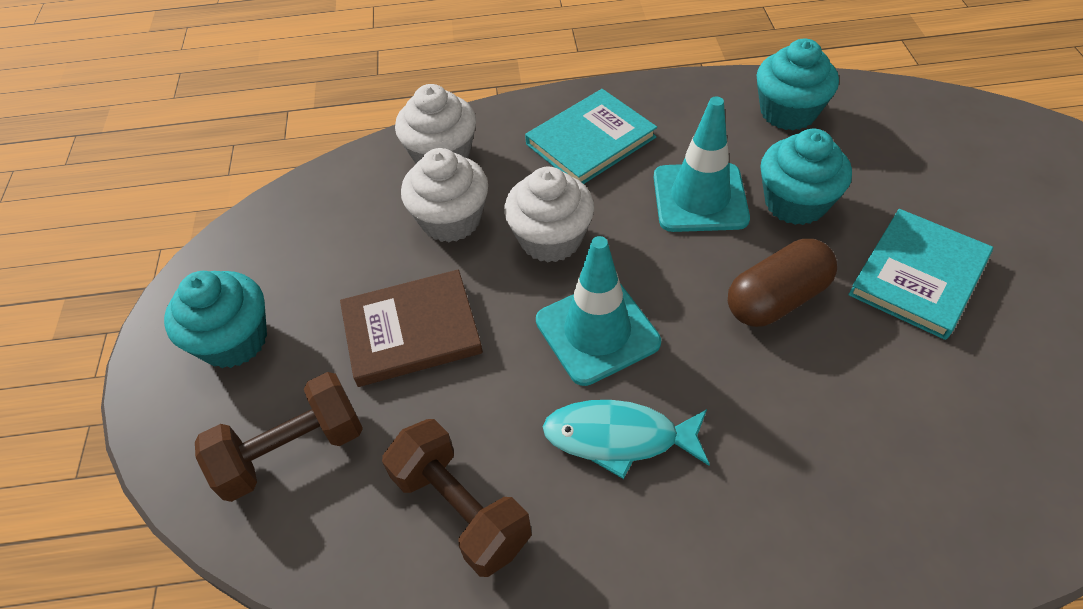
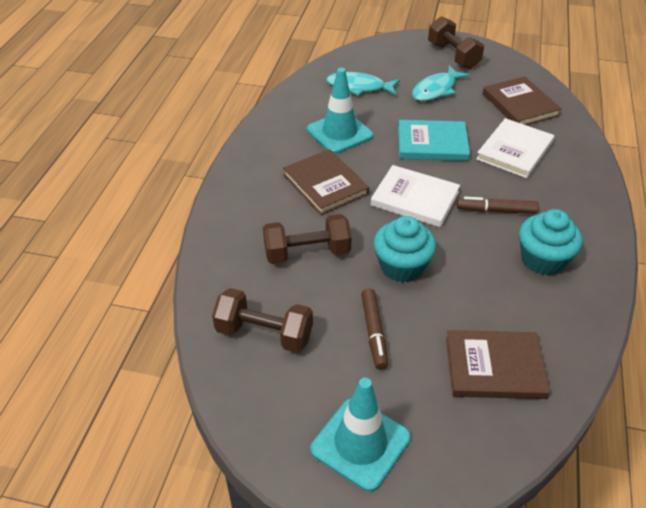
brown book: [340,270,483,387] = 1 -> [283,149,369,215] [446,330,550,399] [483,76,562,125] = 3
brown capsule: [728,239,837,327] = 1 -> none = 0
brown dumbbell: [195,372,363,502] [382,419,532,577] = 2 -> [212,288,313,353] [263,214,352,264] [428,16,484,69] = 3
brown marker: none = 0 -> [361,289,388,370] [457,197,539,214] = 2
turquoise book: [525,89,657,184] [848,209,993,340] = 2 -> [398,120,470,161] = 1
turquoise cupcake: [164,271,267,368] [757,39,839,131] [760,129,852,225] = 3 -> [373,216,436,283] [519,209,582,275] = 2
turquoise fish: [543,400,710,479] = 1 -> [326,72,400,96] [412,65,470,101] = 2
white book: none = 0 -> [371,165,460,227] [476,118,554,178] = 2
white cupcake: [395,84,476,163] [401,148,488,242] [504,167,594,262] = 3 -> none = 0

